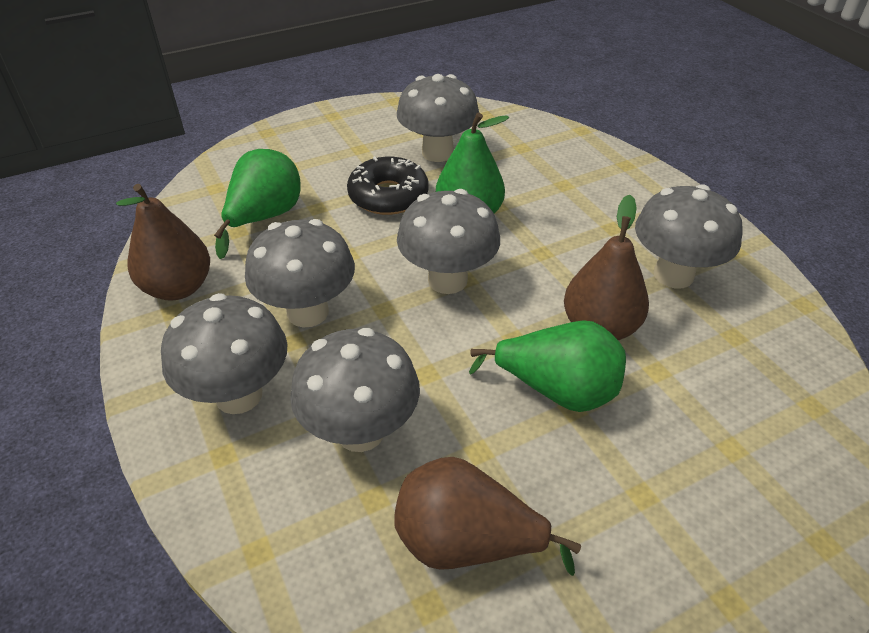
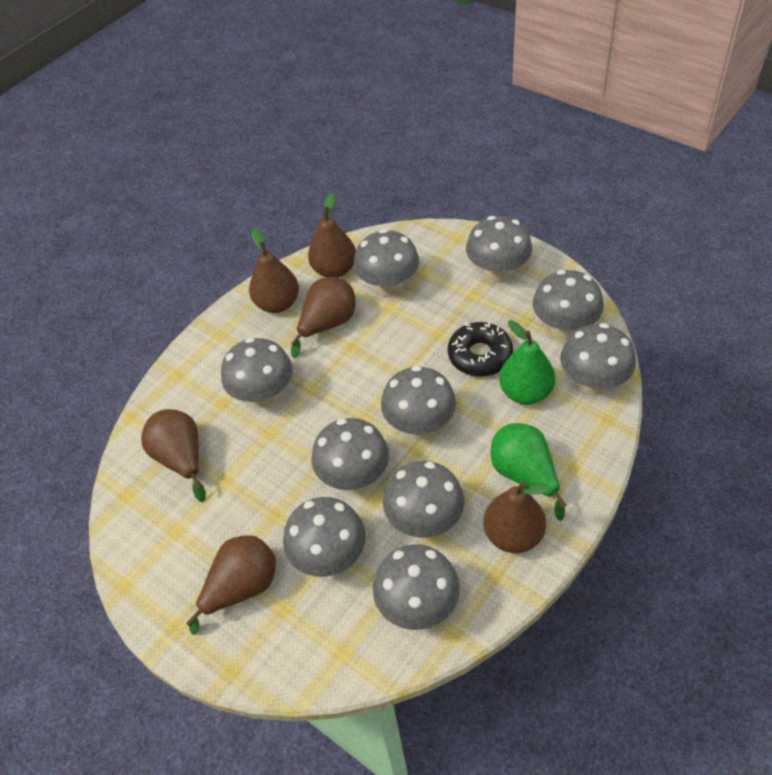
brown pear: [116,184,210,301] [394,457,581,576] [564,195,649,340] = 3 -> [141,409,206,502] [186,535,276,635] [249,229,299,313] [291,277,356,358] [308,193,356,278] [483,482,550,553] = 6
green pear: [214,149,301,259] [436,113,509,214] [469,320,626,412] = 3 -> [491,423,567,521] [499,320,555,405] = 2
grey mushroom: [161,293,288,414] [245,219,355,327] [290,328,420,452] [397,74,479,162] [397,189,500,294] [635,184,743,289] = 6 -> [221,338,293,408] [283,497,366,577] [311,418,389,492] [353,229,419,297] [373,544,460,630] [381,366,456,439] [383,461,465,538] [466,216,532,283] [532,270,604,339] [560,323,636,395] = 10

